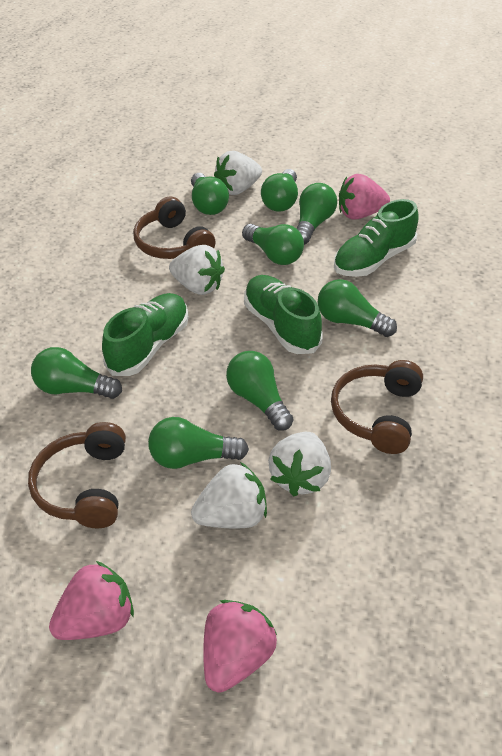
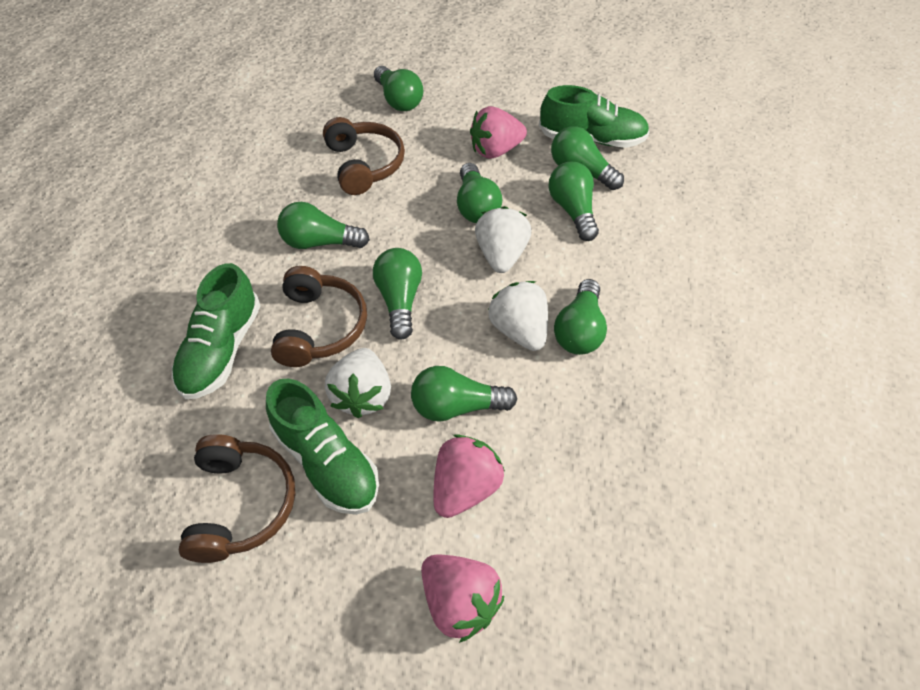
white strawberry: [169,245,225,295] [191,462,267,528] [214,151,262,195] [268,432,331,496] = 4 -> [325,348,391,418] [475,206,531,273] [488,281,548,351] = 3

